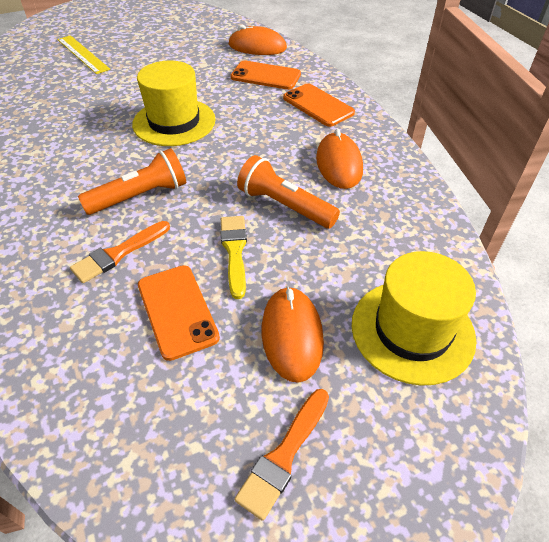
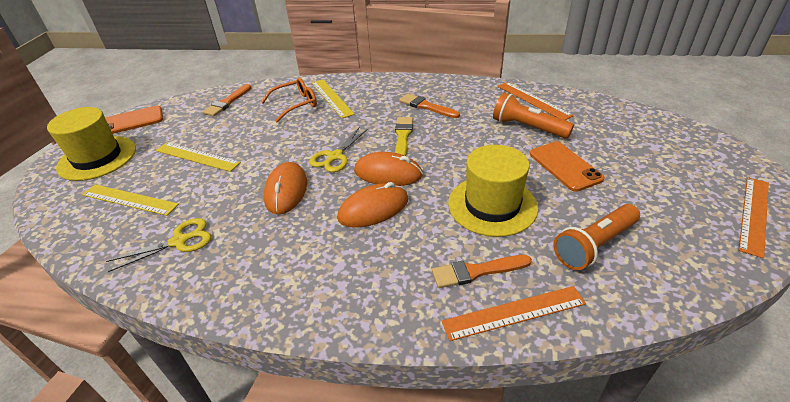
orange brush: [70,221,170,283] [234,389,329,521] = 2 -> [203,84,252,116] [400,94,460,118] [432,255,532,288] = 3
orange glasses: none = 0 -> [261,78,317,122] = 1
orange phone: [138,265,220,361] [230,60,301,90] [283,83,355,127] = 3 -> [105,106,163,134] [530,141,605,192] = 2
orange ruler: none = 0 -> [442,286,586,341] [497,82,574,120] [739,177,769,259] = 3
yellow ruler: [57,35,110,74] = 1 -> [82,184,179,216] [156,142,241,172] [312,79,355,118] = 3
yellow scissors: none = 0 -> [106,218,211,272] [309,127,368,172] = 2

